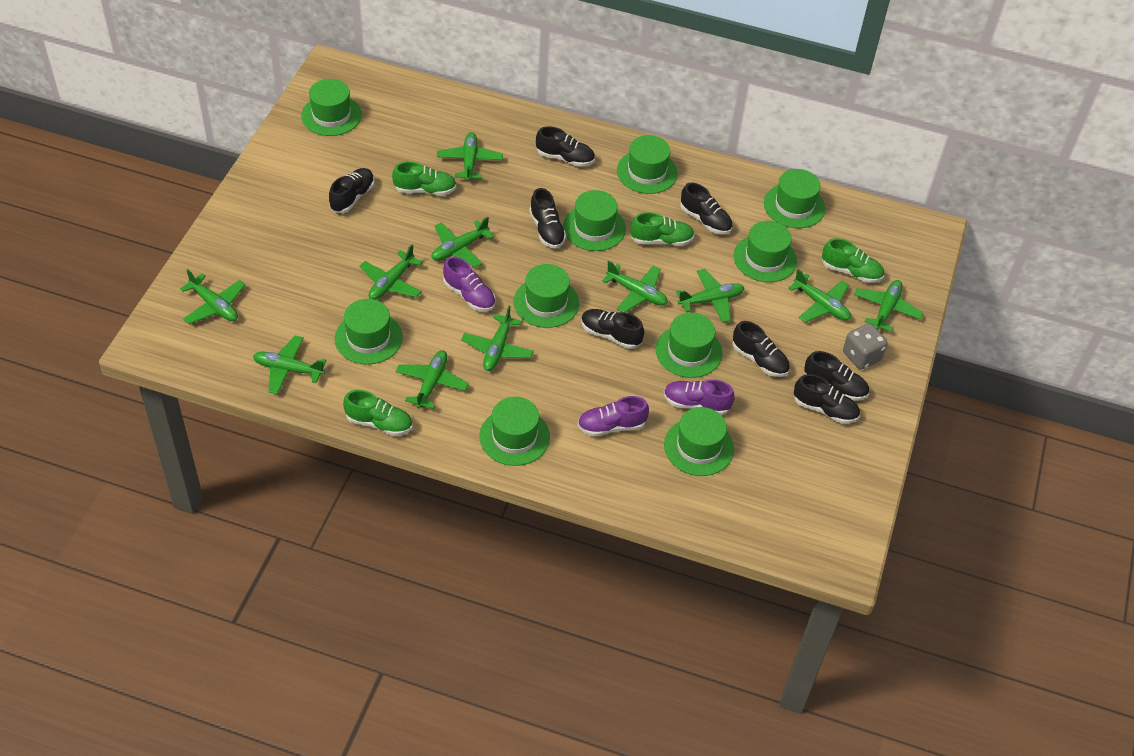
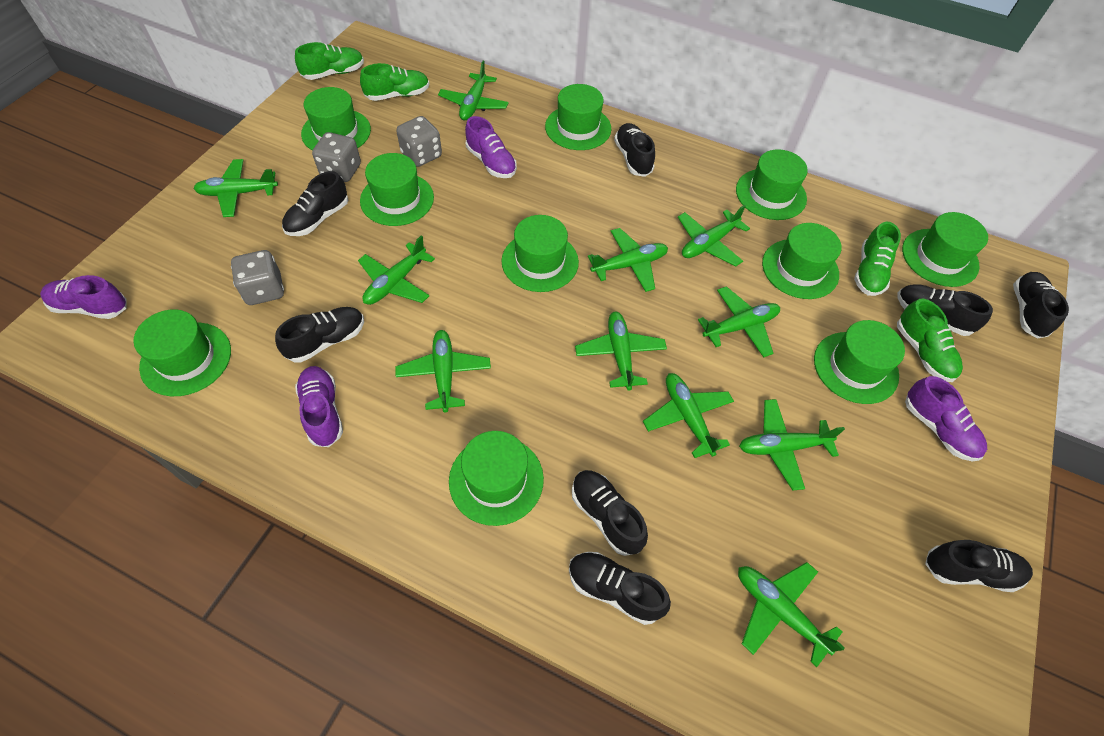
grey dice: [843,323,888,369] = 1 -> [231,250,284,305] [312,132,361,182] [396,116,442,167] = 3
purple shoe: [443,256,496,312] [577,396,649,436] [664,379,735,415] = 3 -> [40,275,127,319] [295,366,343,447] [465,116,517,178] [905,376,987,462] = 4

